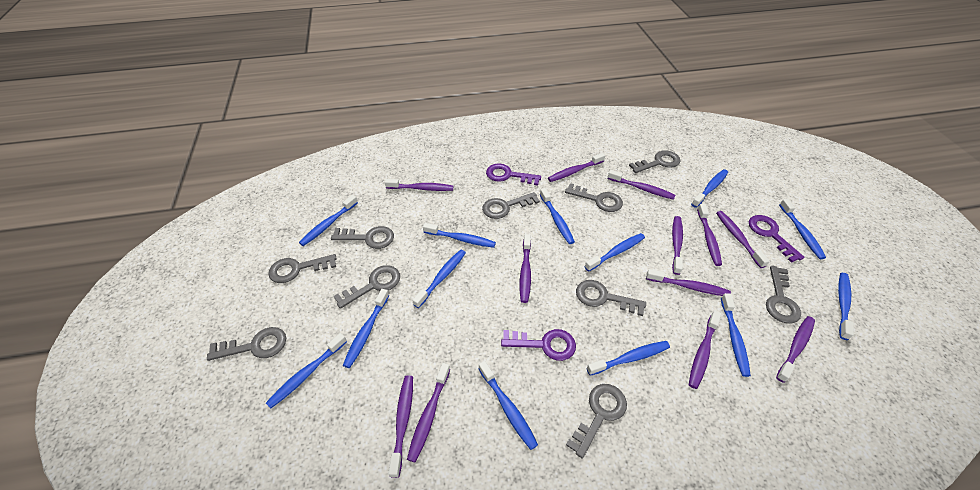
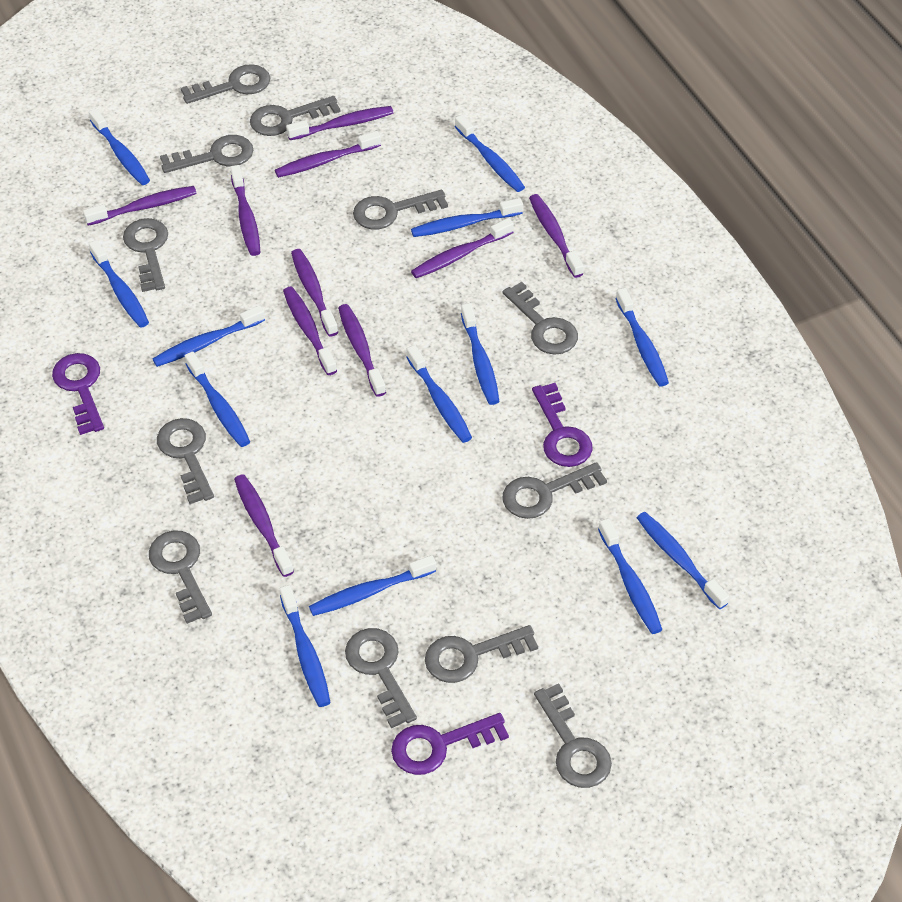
grey key: [207,327,286,361] [268,254,337,283] [331,226,394,249] [334,265,400,309] [482,192,540,219] [565,183,623,212] [566,384,627,459] [576,280,646,316] [629,150,680,173] [766,266,801,324] = 10 -> [123,218,168,292] [149,530,212,624] [157,418,214,504] [160,135,253,173] [181,64,270,104] [250,96,340,136] [345,628,417,728] [353,190,448,230] [425,625,538,683] [503,282,578,355] [503,462,607,519] [534,683,612,788] = 12
purple toothbrush: [385,179,453,191] [388,375,413,478] [407,363,450,462] [520,234,531,303] [548,153,605,182] [608,170,676,200] [646,269,731,296] [672,216,683,275] [689,311,721,389] [697,204,722,266] [716,211,770,268] [776,316,815,383] = 12 -> [83,186,197,226] [230,165,260,256] [234,474,294,577] [275,131,381,178] [283,287,337,375] [286,106,393,140] [291,249,338,336] [338,304,386,397] [411,218,514,278] [529,194,584,278] = 10

